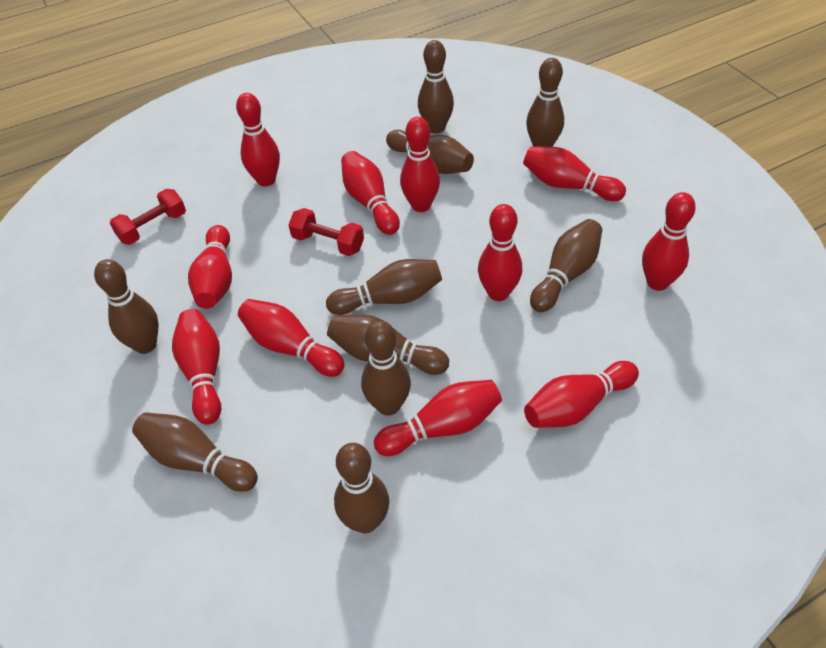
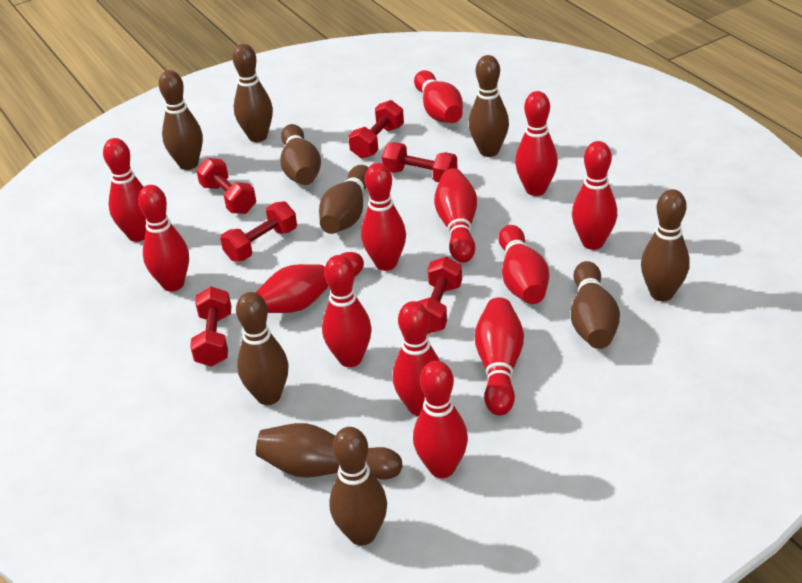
red bowling pin: [172,309,221,425] [188,225,232,309] [236,93,280,186] [238,299,345,377] [341,151,400,235] [374,380,502,456] [400,117,440,212] [478,204,522,301] [523,146,626,201] [524,361,639,428] [642,192,696,291] = 11 -> [103,138,146,242] [138,185,189,292] [255,252,364,313] [322,255,372,367] [361,163,406,271] [393,301,440,416] [413,361,468,478] [414,70,463,123] [434,168,477,263] [475,298,524,416] [498,225,549,304] [515,91,558,196] [572,141,617,250] = 13
red dumbbell: [110,189,186,245] [289,208,364,256] = 2 -> [190,287,231,367] [196,158,256,214] [220,201,297,261] [348,100,404,159] [382,142,458,182] [417,257,462,334] = 6

